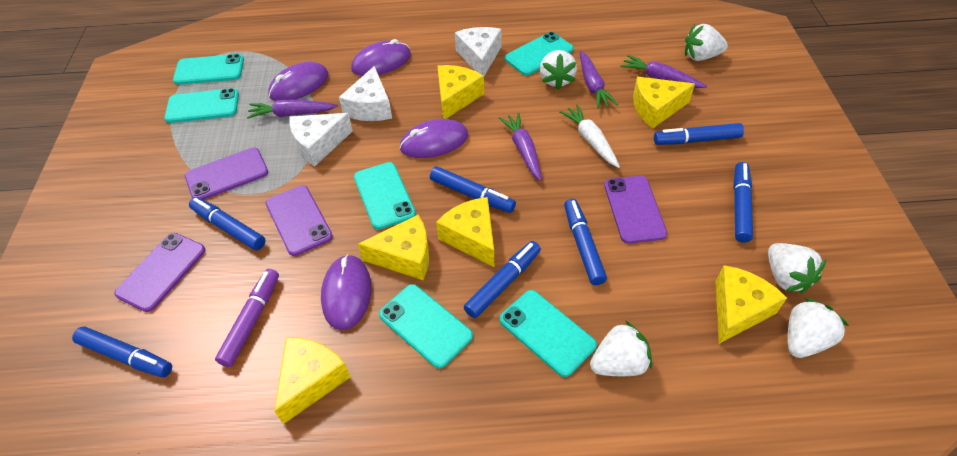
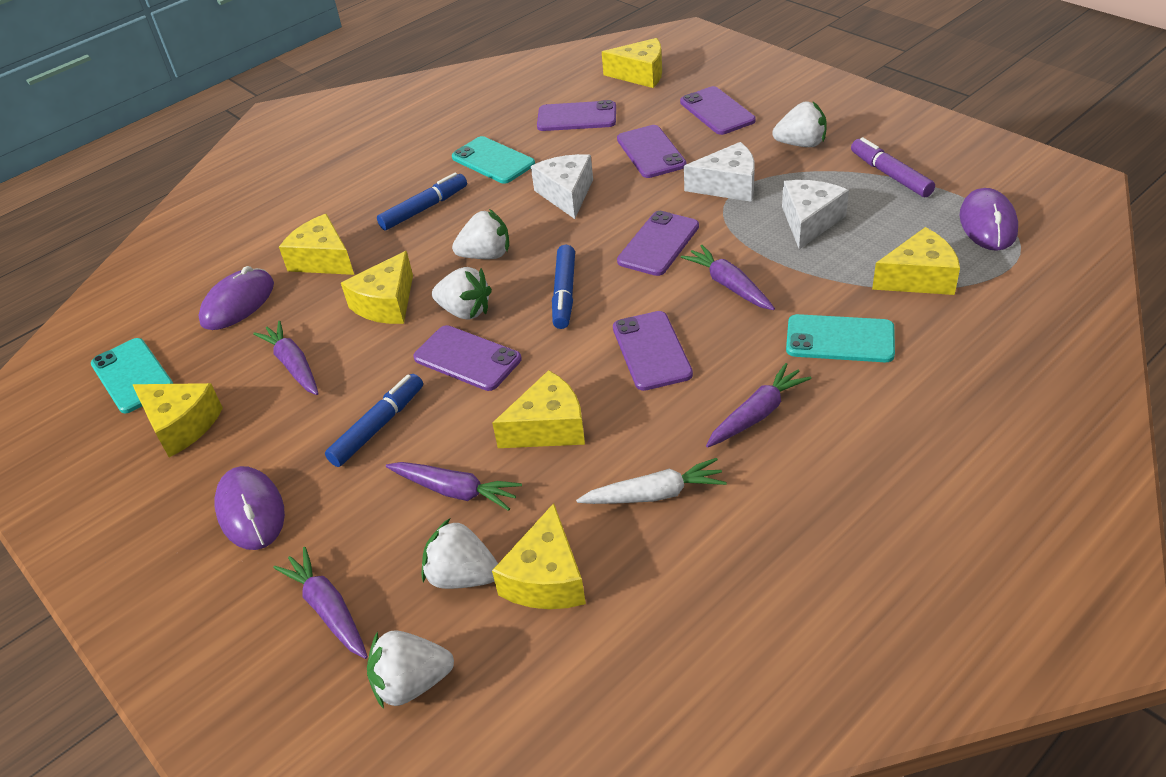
blue marker: [72,327,172,378] [189,197,266,250] [430,166,516,213] [464,241,541,318] [564,199,607,285] [654,123,744,145] [733,162,753,243] = 7 -> [325,374,423,467] [377,172,467,230] [552,245,575,329] = 3
purple carrot: [247,99,338,119] [499,113,542,181] [580,51,618,109] [621,55,707,88] = 4 -> [253,321,319,395] [273,547,368,659] [386,462,522,511] [681,245,775,310] [706,363,812,448] = 5
purple mouse: [268,62,329,101] [321,254,371,330] [351,39,411,76] [399,119,468,158] = 4 -> [199,266,274,330] [215,466,285,550] [959,188,1018,251] = 3
purple phone: [114,233,206,312] [185,147,268,200] [266,185,333,256] [604,176,667,244] = 4 -> [413,325,522,391] [537,100,616,131] [613,311,693,391] [617,125,687,178] [617,211,699,276] [680,86,756,135] = 6
turquoise phone: [164,88,239,123] [173,54,244,85] [354,162,416,230] [379,284,473,368] [499,290,597,377] [505,32,574,76] = 6 -> [91,338,174,414] [452,136,535,184] [786,314,895,362] = 3
yellow cheese: [274,337,351,424] [358,214,429,280] [436,197,494,267] [437,65,484,119] [633,77,695,128] [715,265,787,344] = 6 -> [132,383,223,457] [279,214,354,275] [341,251,413,324] [492,370,585,448] [492,503,586,609] [602,38,662,88] [872,227,960,295] = 7

